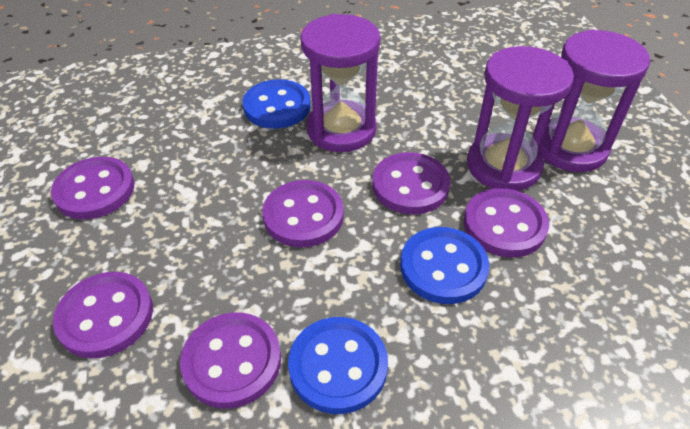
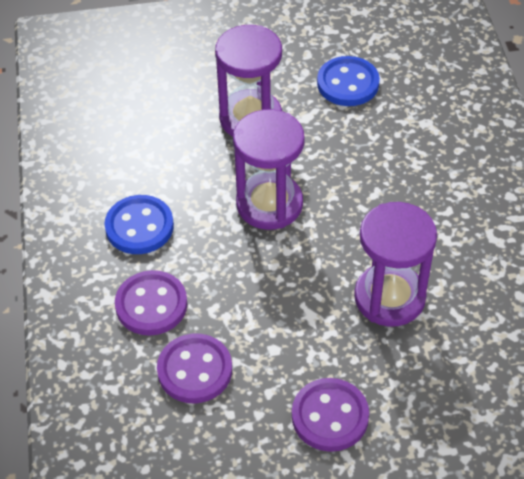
blue button: [243,79,311,129] [288,317,388,414] [400,227,489,304] = 3 -> [104,195,174,254] [317,56,380,106] = 2
purple button: [51,157,135,219] [53,272,153,358] [180,312,281,409] [262,180,344,248] [372,152,450,214] [464,188,549,257] = 6 -> [115,270,187,336] [157,334,232,403] [292,378,369,452] = 3

